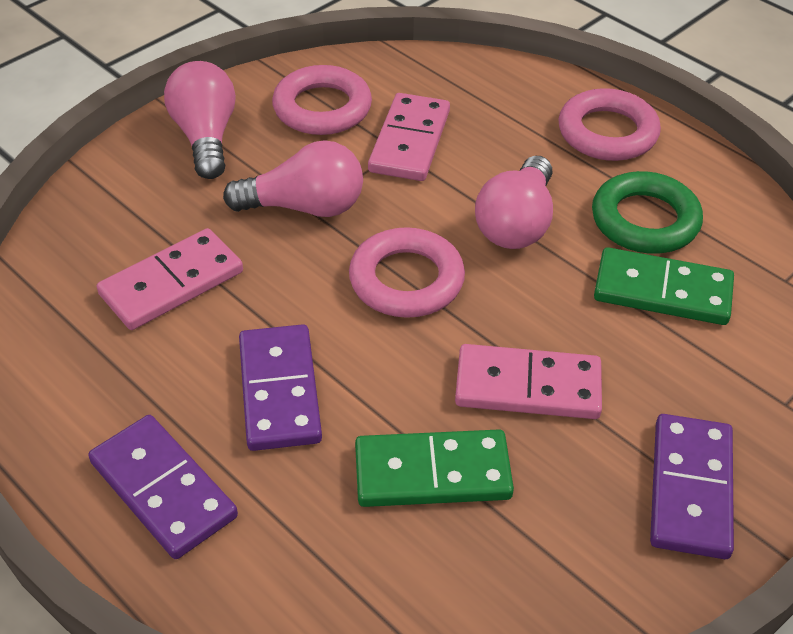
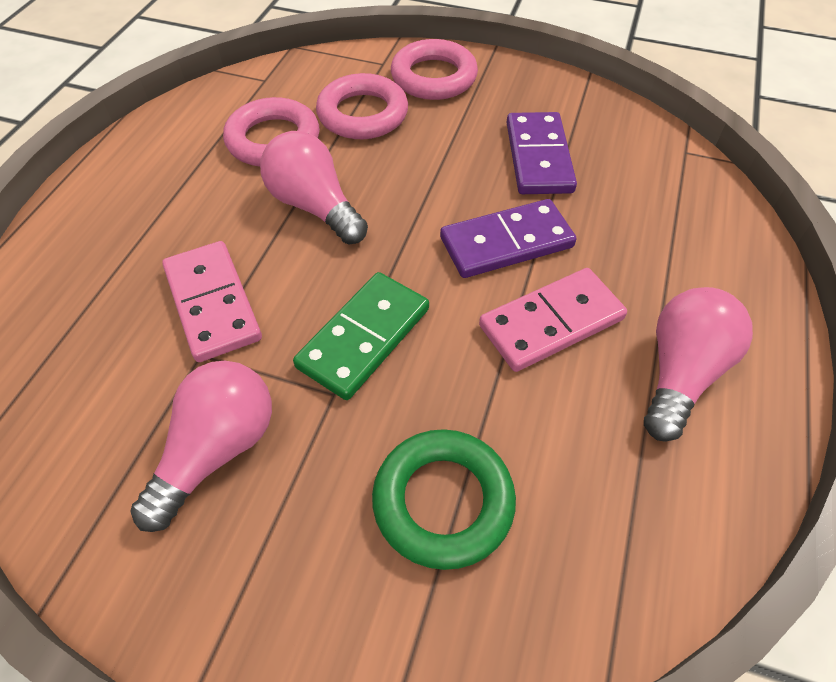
green domino: [355,429,514,507] [594,247,734,325] = 2 -> [293,272,429,400] = 1
pink domino: [97,228,243,330] [368,93,450,181] [455,344,602,419] = 3 -> [162,241,262,362] [479,268,627,372] = 2
purple domino: [88,415,238,559] [239,324,322,451] [650,414,734,559] = 3 -> [440,199,576,278] [506,112,577,194] = 2

